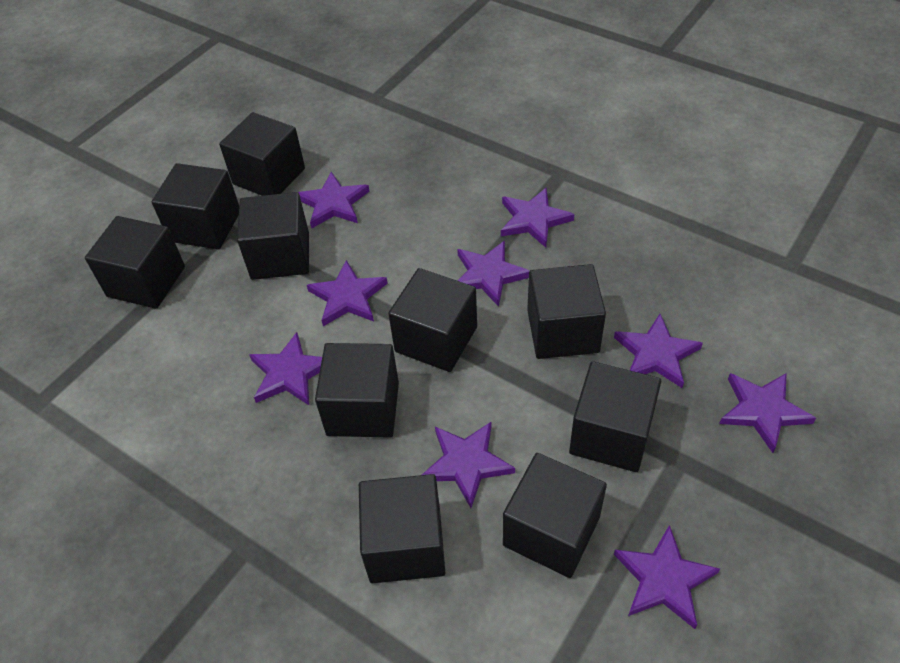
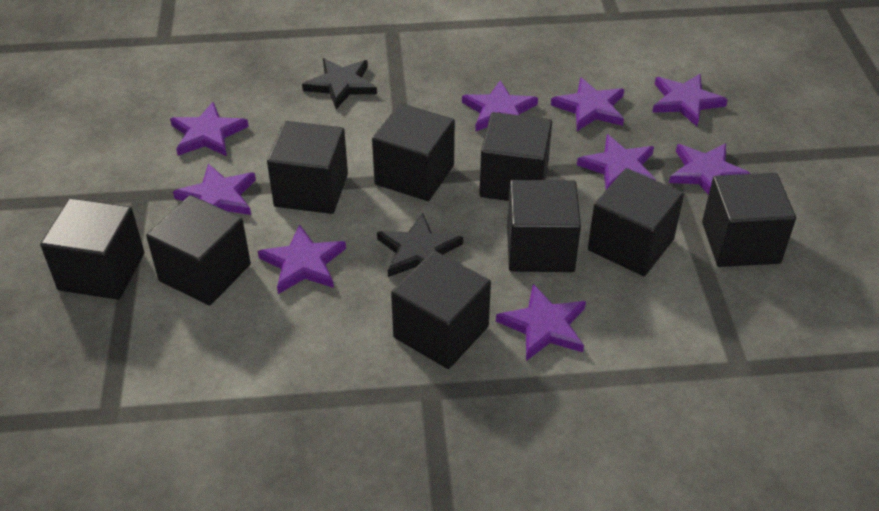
black cube: [85,216,185,309] [152,163,239,249] [219,112,305,196] [237,192,309,280] [315,343,399,438] [359,474,445,583] [388,268,477,372] [503,453,607,578] [527,264,606,359] [569,361,661,472] = 10 -> [40,198,144,300] [146,195,251,305] [267,121,348,214] [372,103,455,201] [391,251,491,369] [479,112,552,201] [507,180,581,272] [588,168,684,276] [702,173,796,267] = 9
black star: none = 0 -> [302,58,377,109] [377,213,463,277] = 2

